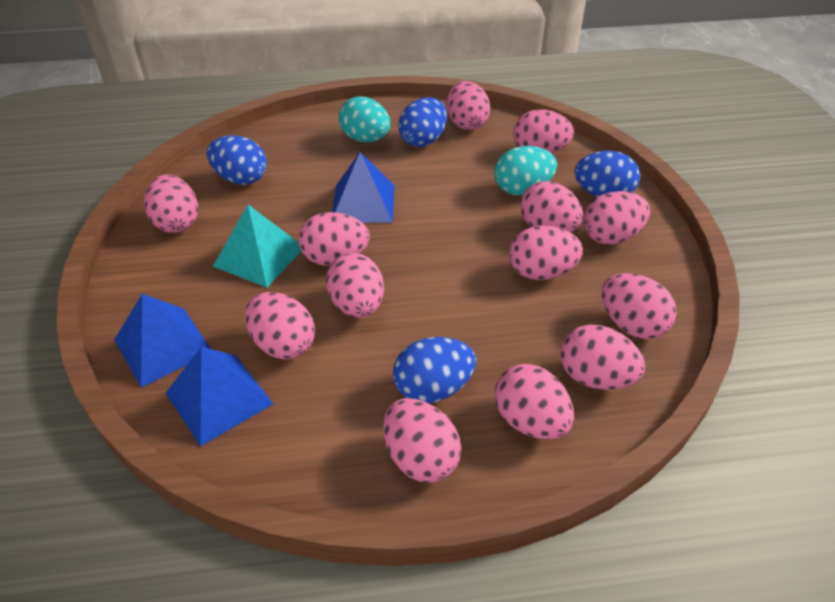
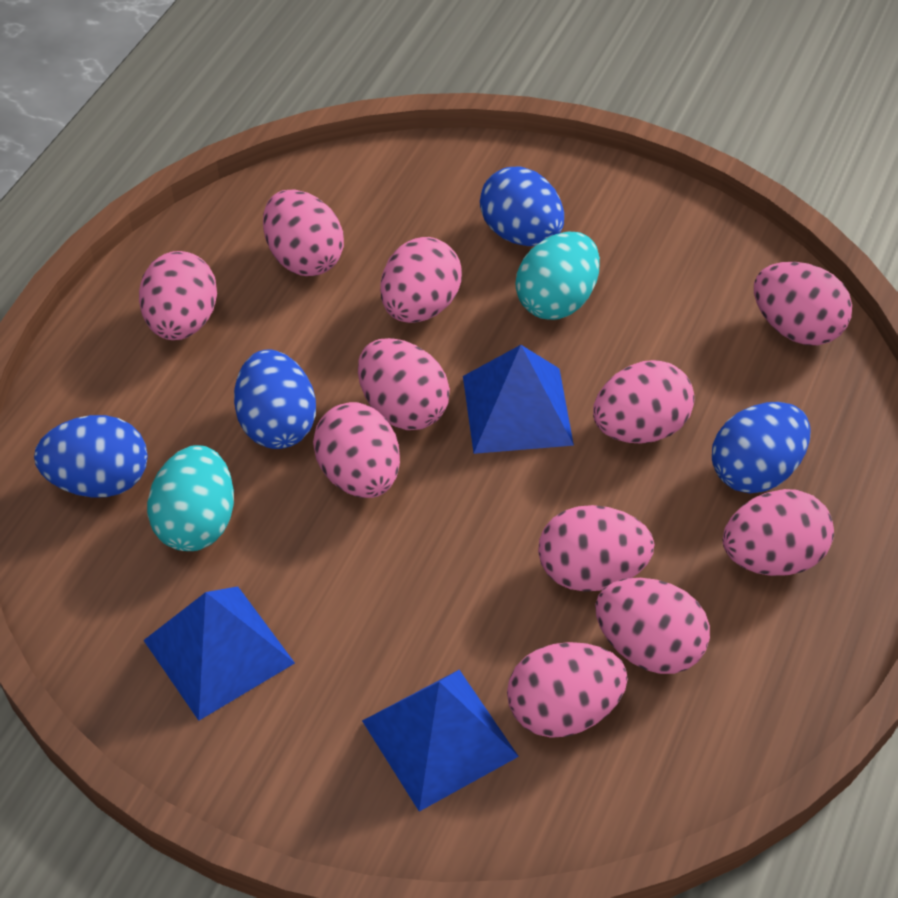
pink egg: [144,174,198,233] [245,292,315,360] [298,212,370,266] [326,253,384,318] [383,398,461,483] [447,81,490,130] [495,364,574,439] [509,226,583,280] [513,109,574,153] [520,181,583,232] [560,325,645,390] [583,191,650,245] [602,273,677,339] = 13 -> [139,251,217,340] [263,189,344,276] [313,402,400,498] [358,338,450,430] [380,237,462,323] [507,642,628,738] [538,505,654,592] [593,360,695,444] [595,578,710,674] [723,489,834,576] [754,262,852,345] = 11
turquoise pyramid: [213,205,301,287] = 1 -> none = 0

